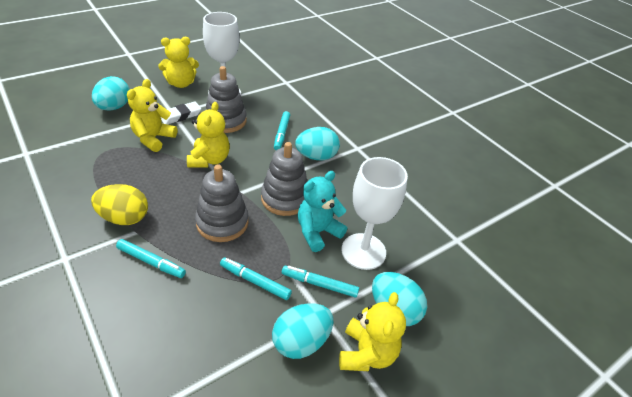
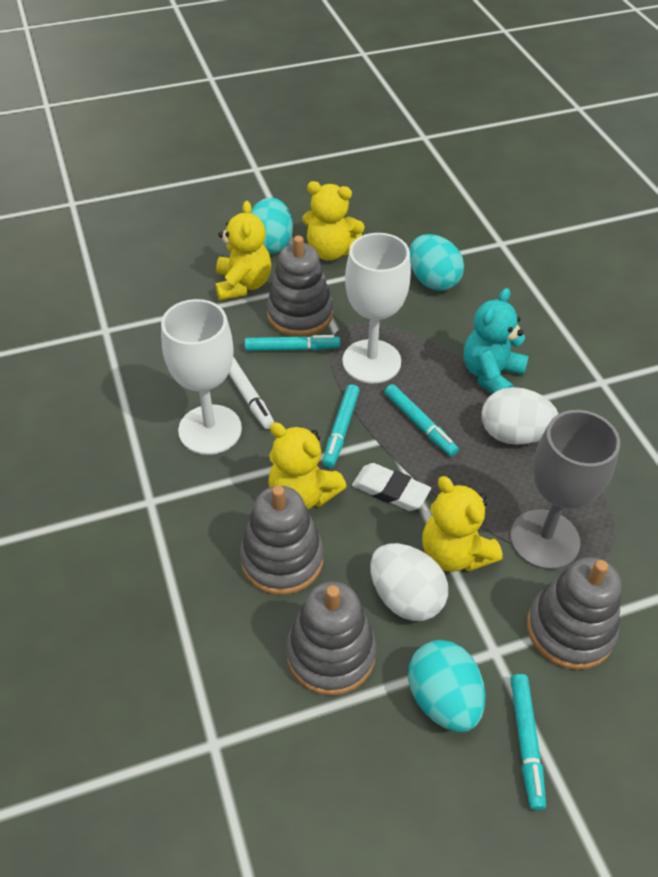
grey goblet: none = 0 -> [510,410,620,570] = 1
grey stacking toy: [195,165,249,242] [206,66,247,133] [261,142,308,216] = 3 -> [240,485,324,595] [266,236,333,337] [286,581,377,696] [527,557,621,670] = 4
turquoise egg: [92,76,130,111] [272,303,333,359] [295,127,340,160] [372,272,427,326] = 4 -> [251,198,293,254] [408,640,485,732] [410,234,464,291] = 3
white egg: none = 0 -> [370,543,448,621] [481,387,558,445] = 2
white marker: none = 0 -> [229,357,274,429] = 1
yellow egg: [91,184,148,225] = 1 -> none = 0

